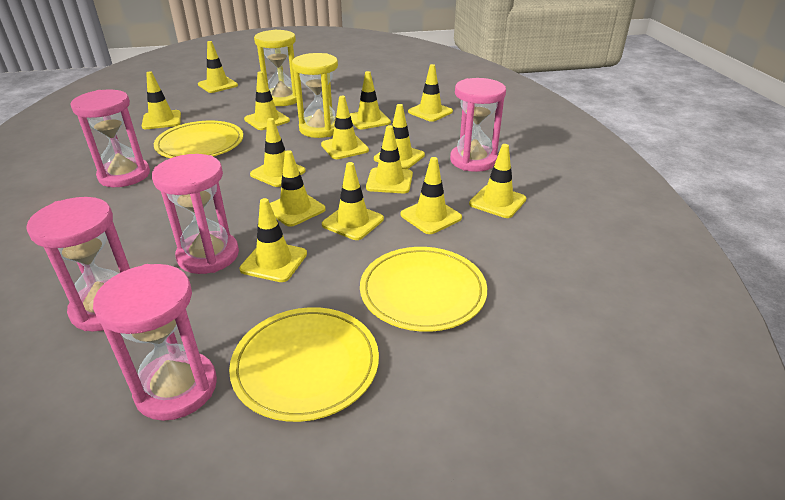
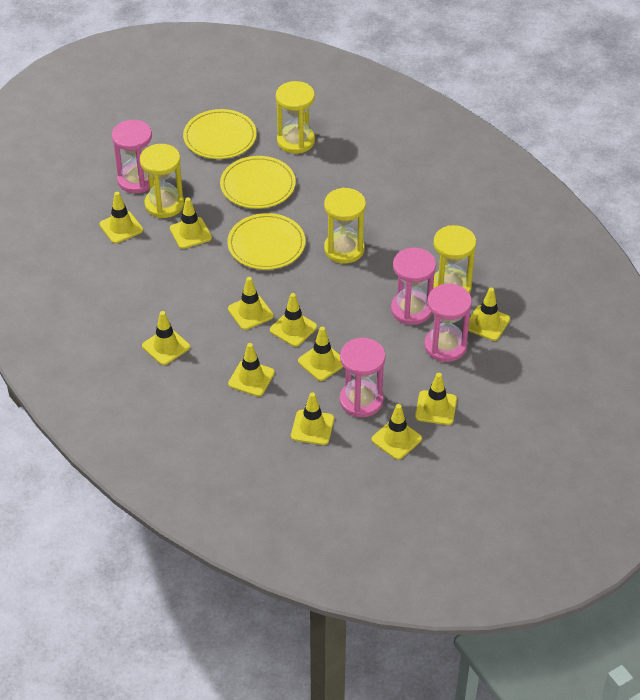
pink hourglass: [26,197,130,332] [71,90,150,187] [93,264,217,421] [152,154,239,274] [450,78,506,172] = 5 -> [112,120,152,193] [339,338,386,417] [391,248,436,325] [424,284,472,362] = 4
yellow hourglass: [254,30,297,106] [292,53,338,138] = 2 -> [140,144,184,218] [276,81,315,154] [324,188,366,264] [433,225,476,294] = 4
yellow traffic cone: [142,71,181,129] [198,41,238,93] [239,198,307,282] [244,71,290,130] [250,118,306,187] [270,150,326,227] [321,96,369,159] [322,162,384,240] [350,71,391,129] [366,125,413,193] [374,104,425,169] [401,157,462,234] [408,64,453,122] [469,144,526,218] = 14 -> [100,192,143,243] [142,311,190,365] [170,197,212,249] [228,277,274,330] [228,343,275,396] [270,293,317,347] [291,392,334,445] [298,327,343,381] [372,404,422,460] [415,373,457,425] [468,288,510,341] = 11

